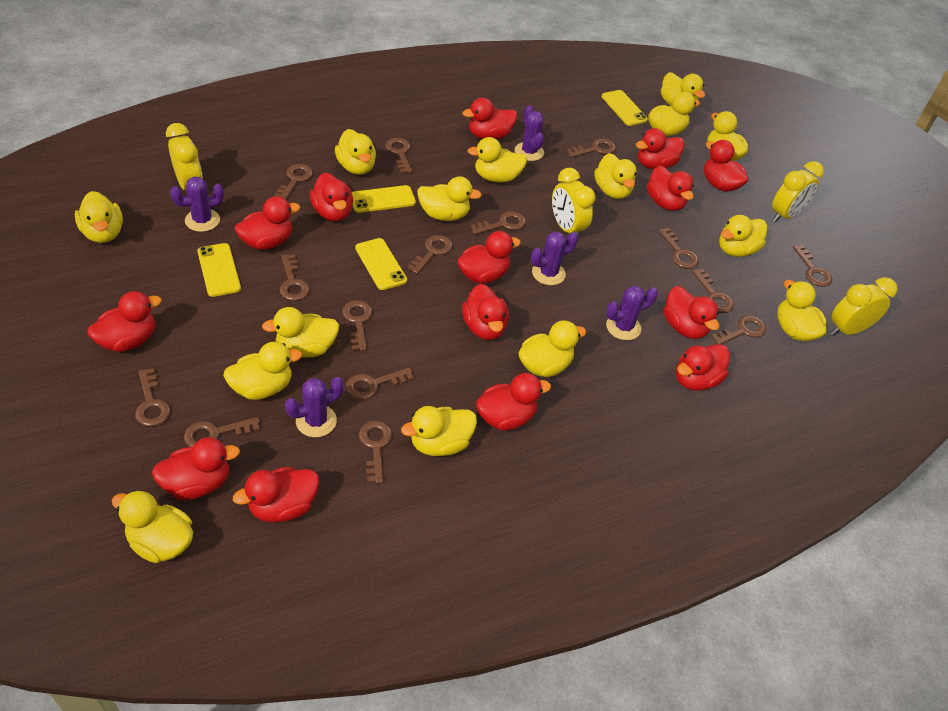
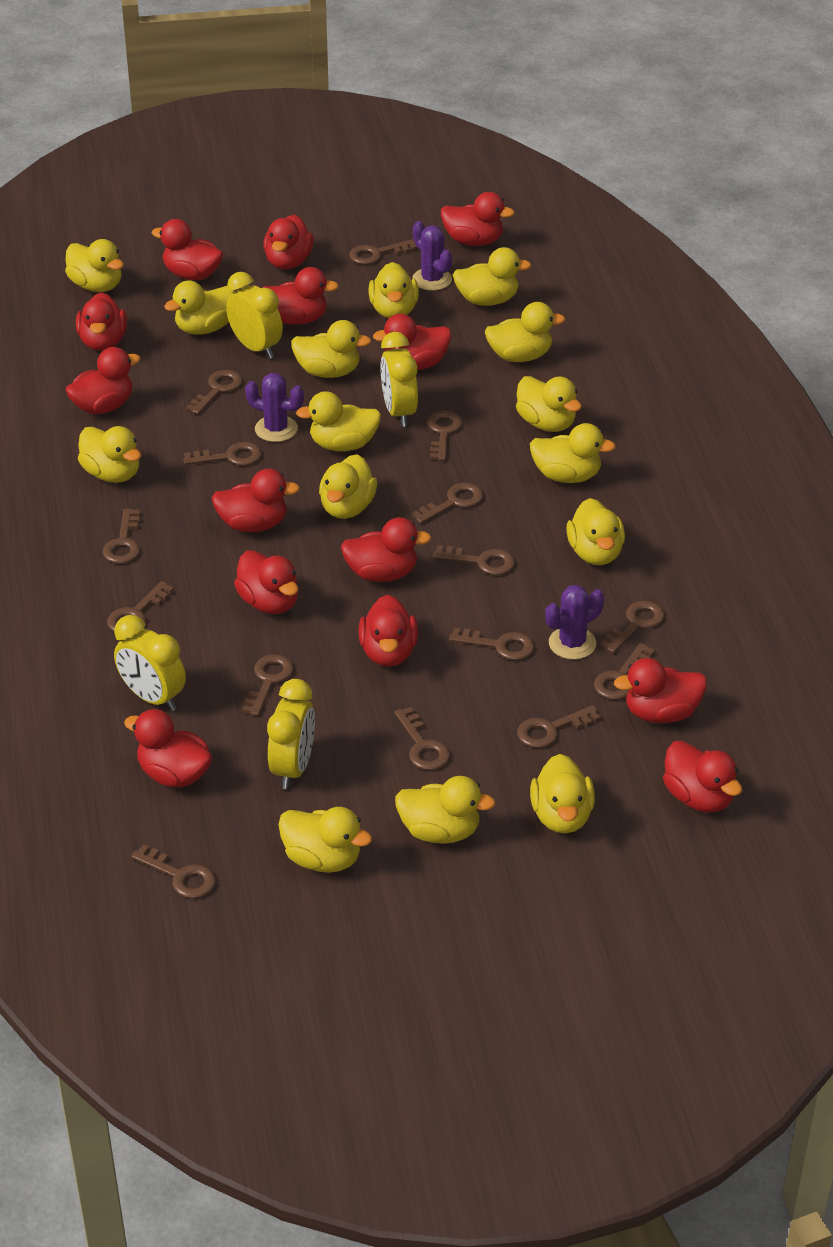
purple cactus: [170,177,224,232] [285,377,344,437] [515,105,544,161] [531,232,578,285] [606,286,658,340] = 5 -> [245,373,304,442] [412,221,452,291] [545,585,604,660] = 3
yellow phone: [197,243,241,297] [352,185,416,213] [355,238,407,290] [602,90,648,126] = 4 -> none = 0

